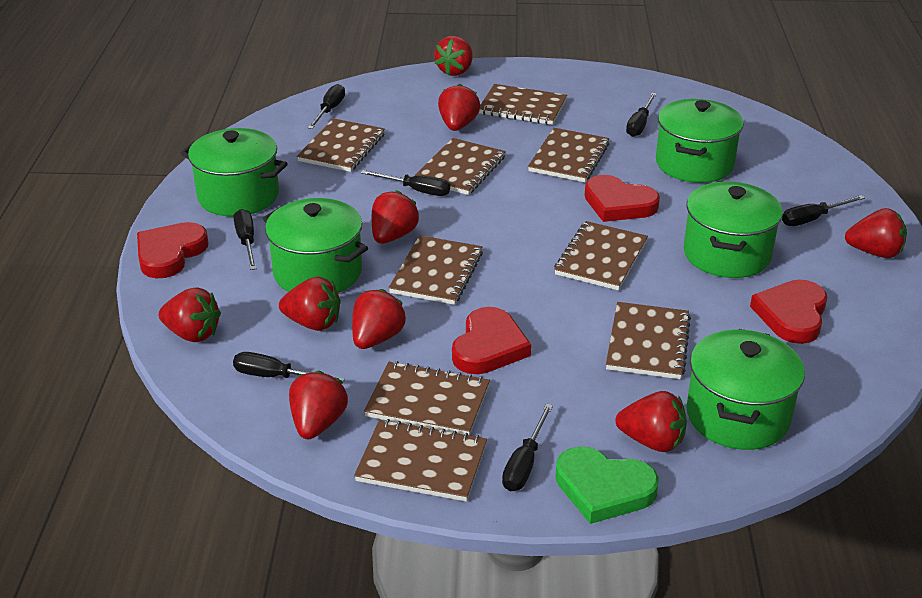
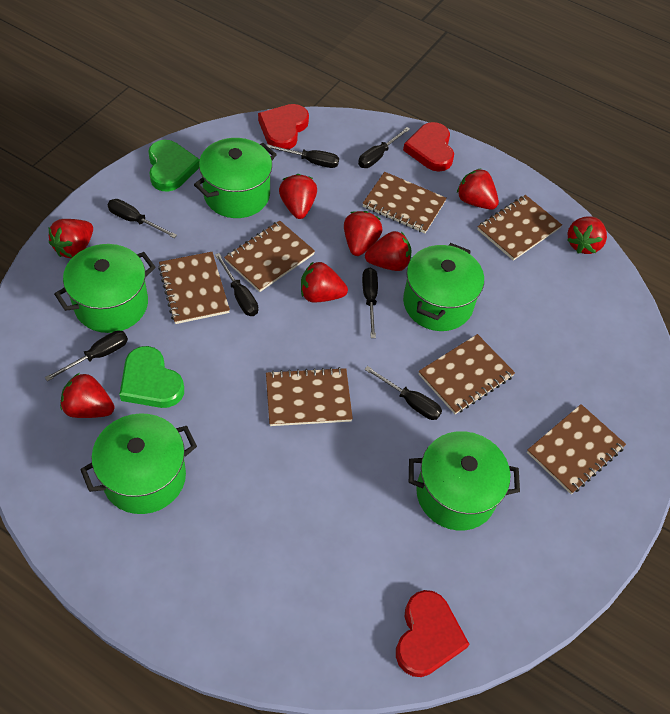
brown notebook: [297,118,385,172] [354,419,487,502] [364,361,490,435] [389,235,483,305] [414,138,506,195] [479,84,567,125] [528,128,610,182] [554,221,648,290] [606,302,691,379] = 9 -> [158,252,230,324] [224,221,315,292] [266,367,353,426] [362,172,447,233] [418,334,515,414] [477,195,562,261] [527,404,626,494] = 7
green heart: [555,446,659,524] = 1 -> [119,346,184,408] [148,140,200,192] = 2
red heart: [137,222,208,278] [452,307,531,374] [585,175,660,222] [750,280,827,344] = 4 -> [258,104,309,150] [396,590,470,677] [403,122,454,172] = 3
red strawberry: [158,288,221,342] [279,277,341,331] [289,371,348,439] [352,289,406,349] [372,190,419,244] [434,36,473,76] [438,84,480,131] [615,391,687,452] [845,208,907,258] = 9 -> [49,219,93,258] [60,373,115,418] [279,174,317,219] [301,261,348,303] [344,211,383,256] [365,231,412,271] [457,168,499,209] [567,217,607,254] = 8

